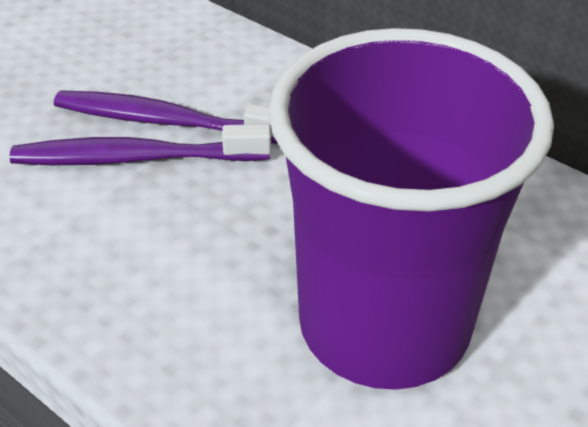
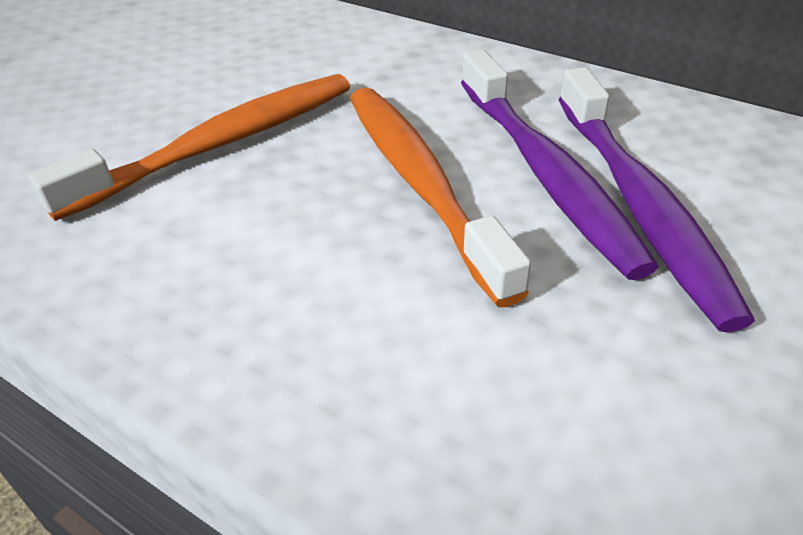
orange toothbrush: none = 0 -> [28,74,350,221] [350,88,531,307] = 2
purple cup: [269,28,554,390] = 1 -> none = 0

